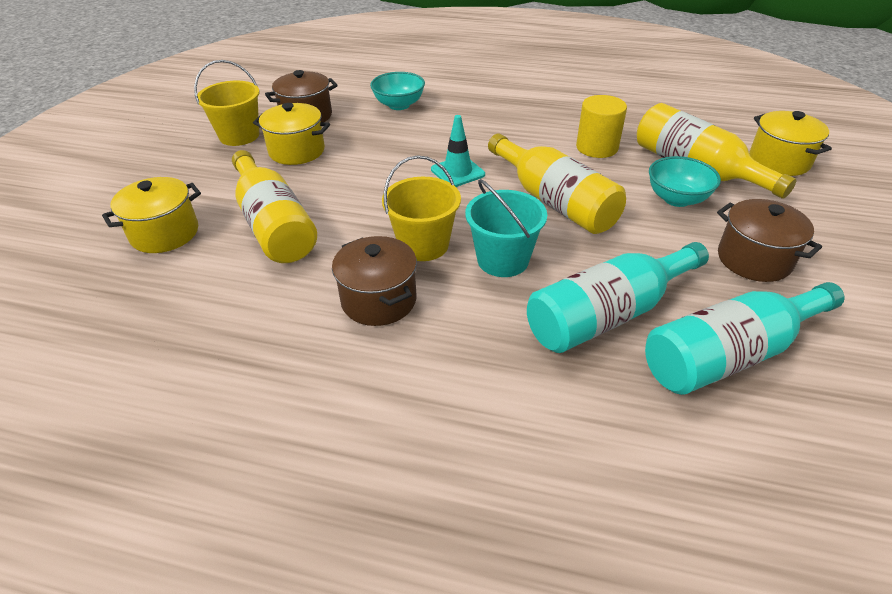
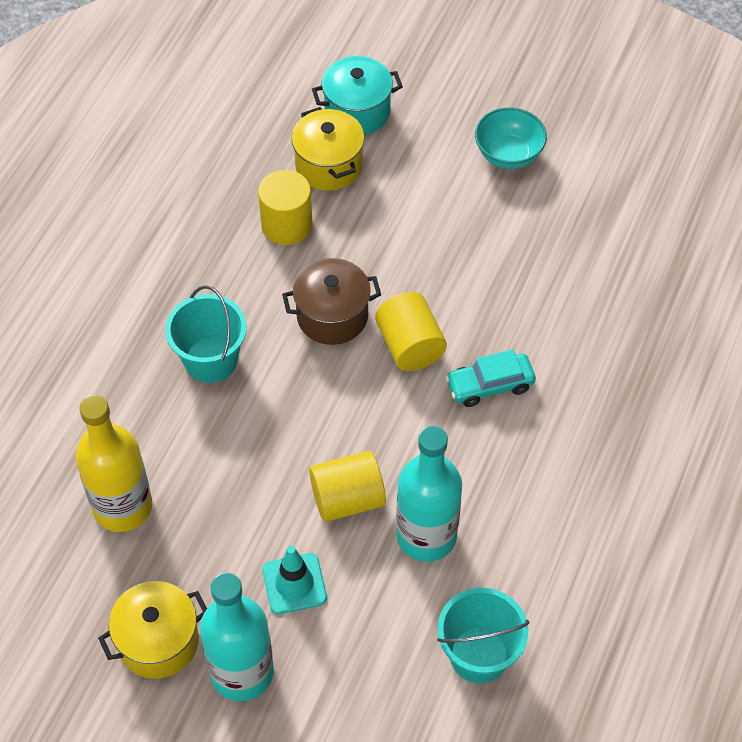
brown pot: [265,70,338,122] [332,236,417,326] [717,199,822,282] = 3 -> [282,258,381,345] = 1
turquoise bowl: [370,72,425,110] [649,156,721,207] = 2 -> [475,107,547,169] = 1
turquoise bucket: [465,179,547,277] = 1 -> [165,285,247,383] [437,587,529,683] = 2
turquoise car: none = 0 -> [445,349,536,407] = 1
turquoise pot: none = 0 -> [312,56,403,135] = 1
yellow bottle: [232,150,317,263] [488,134,626,234] [637,103,796,199] = 3 -> [76,395,152,532] = 1
yellow bucket: [194,60,260,146] [382,155,461,261] = 2 -> none = 0
yellow cylinder: [576,95,627,158] = 1 -> [258,170,313,245] [309,451,386,522] [375,292,447,371] = 3
yellow pot: [102,177,201,253] [253,103,330,165] [749,111,832,176] = 3 -> [98,581,207,679] [291,107,365,191] = 2

